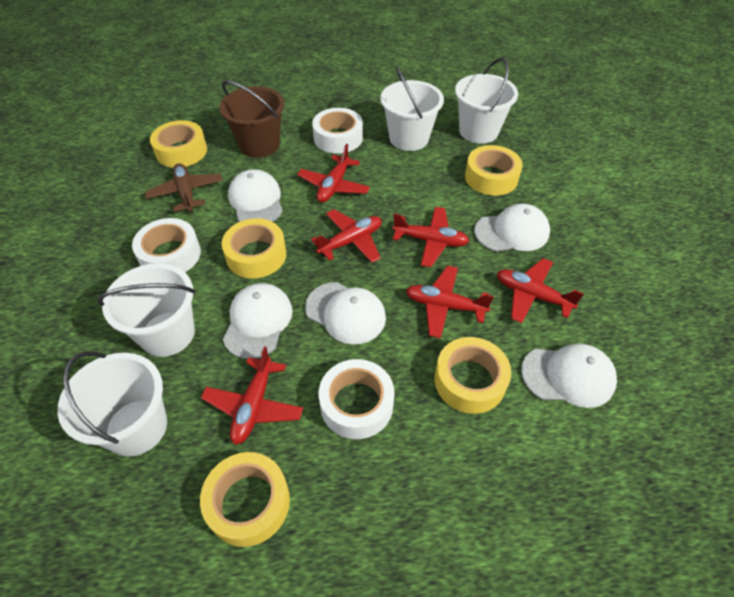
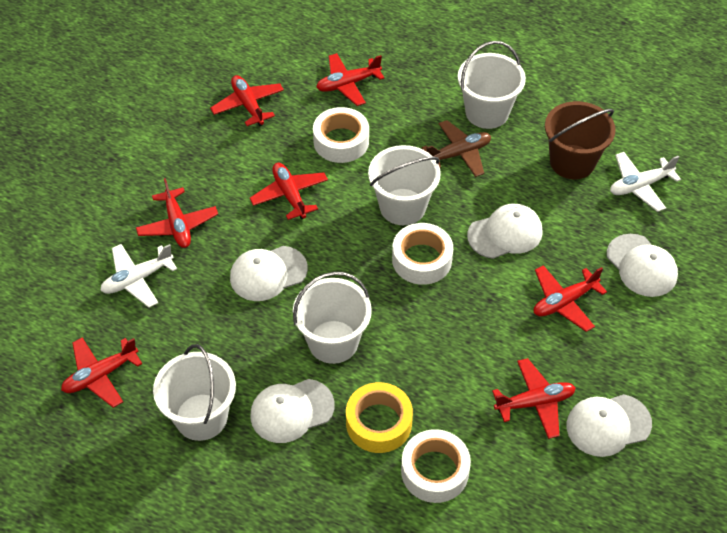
red plane: [201,346,303,445] [297,144,370,203] [311,209,382,263] [393,207,469,267] [406,266,494,338] [497,258,584,323] = 6 -> [61,338,142,408] [136,178,218,248] [210,75,284,126] [250,163,328,220] [316,53,384,106] [492,358,576,439] [534,265,607,332] = 7
white plane: none = 0 -> [100,244,177,308] [610,152,681,212] = 2
yellow tape: [150,120,207,168] [200,452,290,547] [222,218,286,279] [435,337,511,414] [465,145,523,196] = 5 -> [346,382,413,453] = 1

